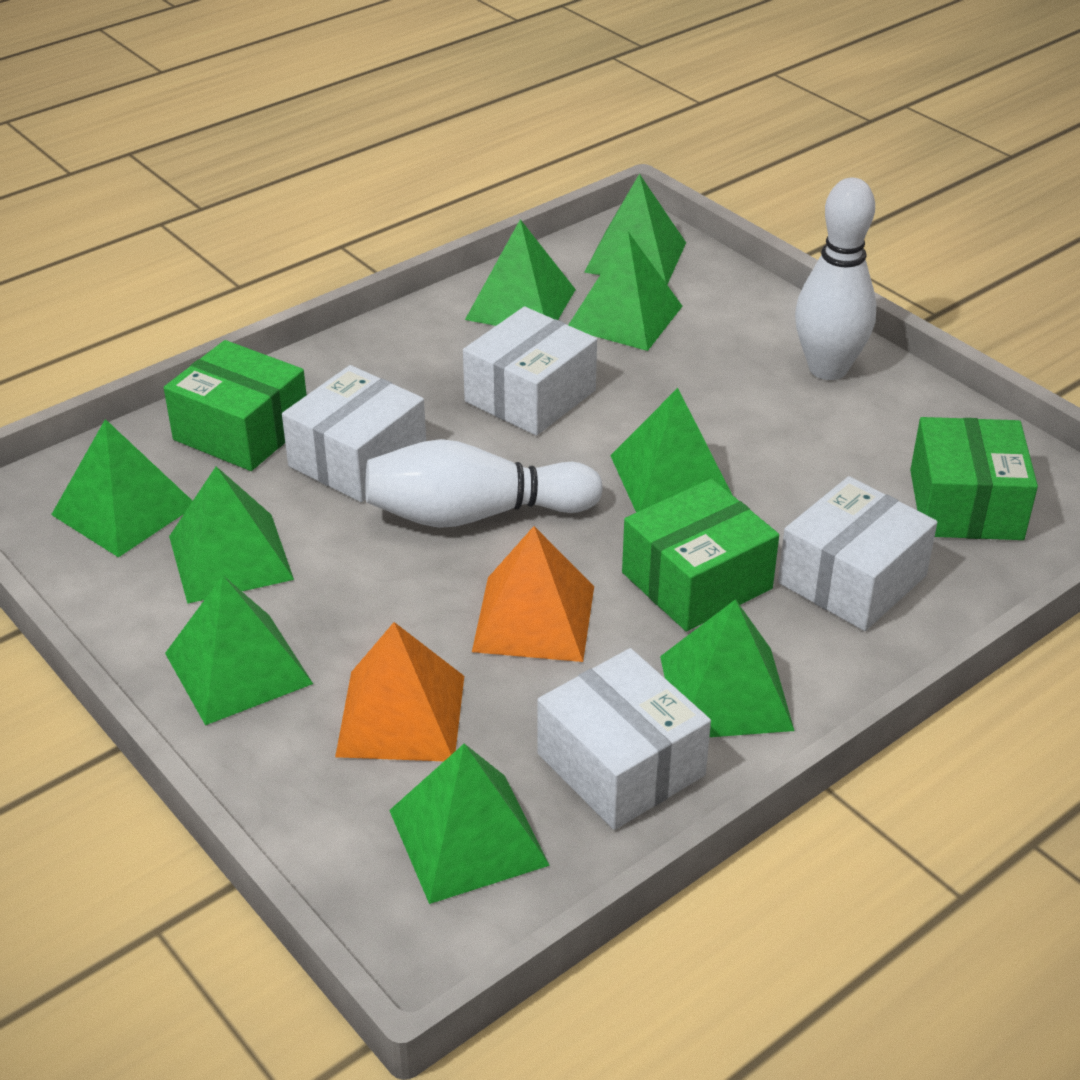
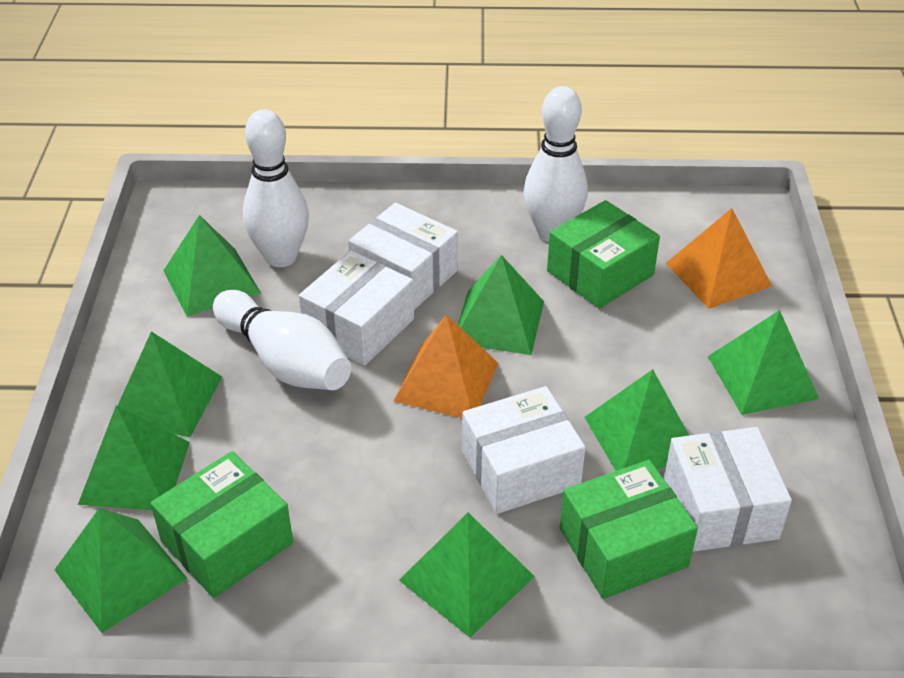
green pyramid: [51,419,192,558] [165,576,313,725] [169,466,294,604] [389,744,550,904] [465,219,576,326] [568,232,682,351] [584,174,686,284] [610,388,732,512] [660,599,795,737] = 9 -> [55,508,188,633] [78,405,190,510] [118,331,222,437] [163,215,261,317] [399,513,535,638] [458,255,544,355] [584,369,689,471] [708,310,819,415] = 8
white bowling pin: [365,439,603,528] [795,178,876,380] = 2 -> [213,290,351,390] [243,109,309,267] [524,86,588,242] = 3

